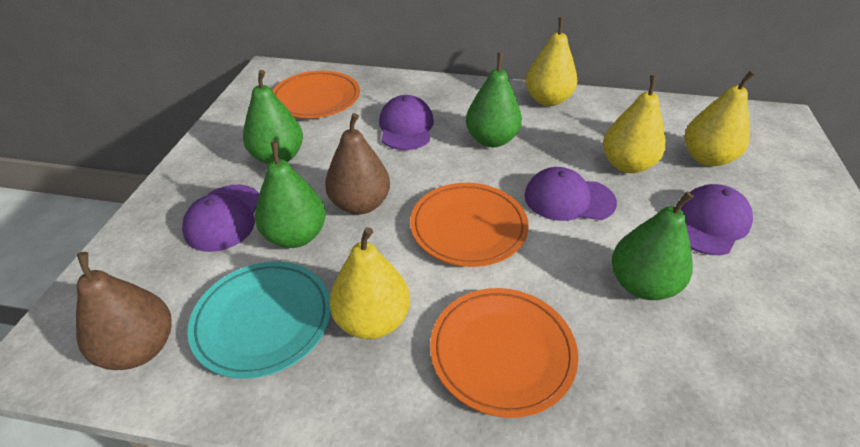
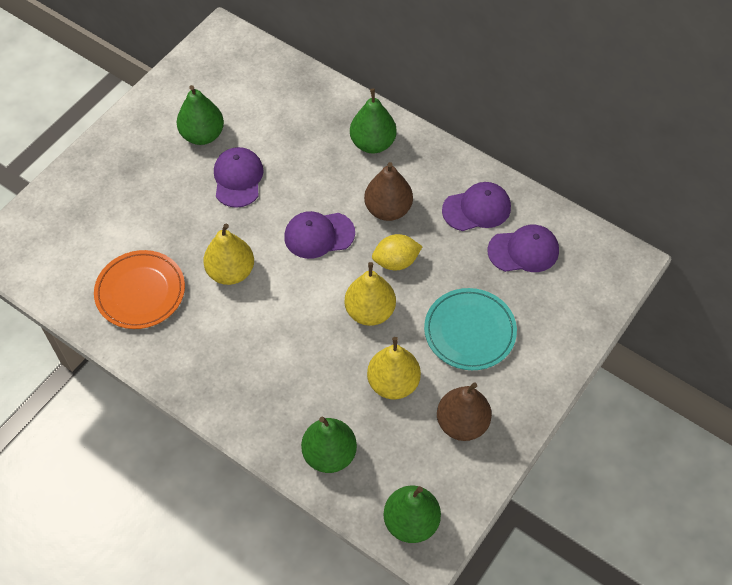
orange plate: [272,71,360,118] [410,183,529,267] [430,288,578,418] = 3 -> [94,250,185,329] = 1
yellow lemon: none = 0 -> [372,234,423,270] = 1
yellow pear: [330,227,410,339] [526,17,577,106] [603,75,666,173] [685,70,755,166] = 4 -> [203,224,254,285] [345,262,396,326] [367,337,421,399] = 3

